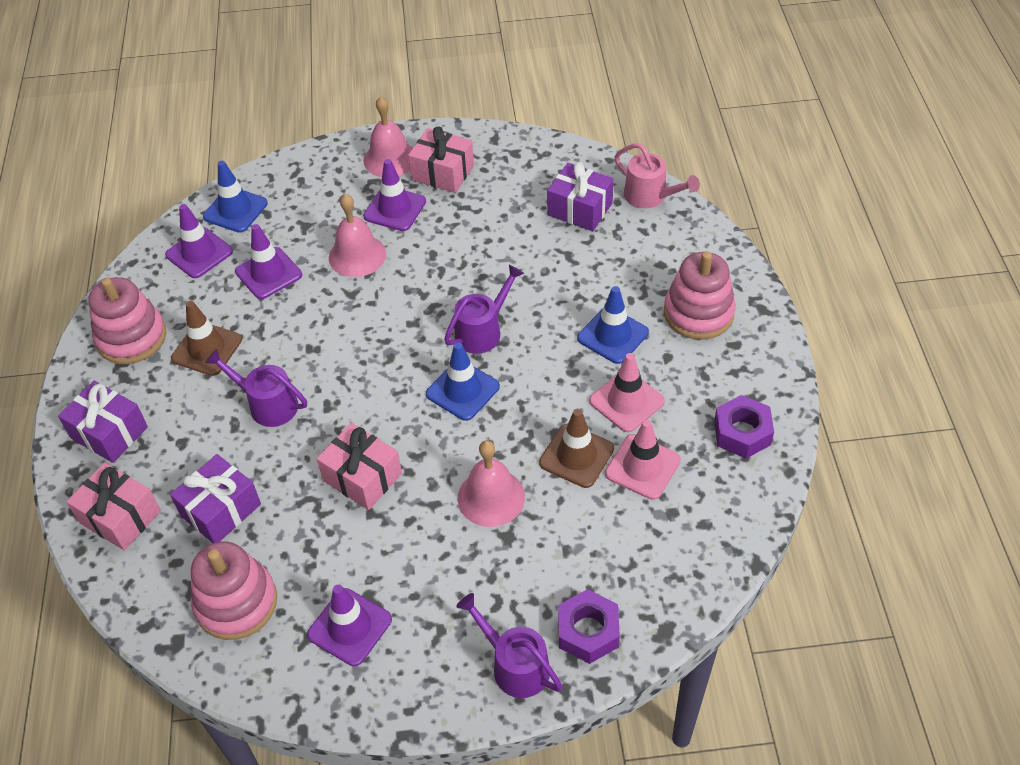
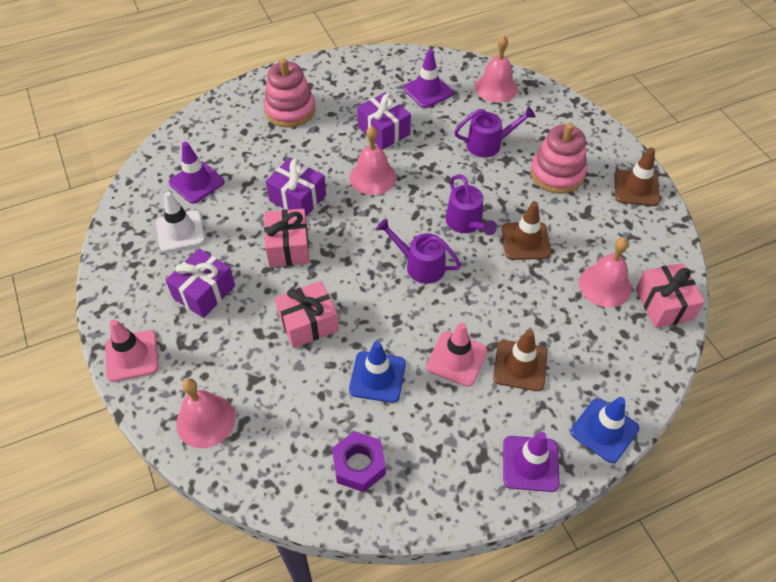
blue traffic cone: [203,161,268,233] [426,342,500,421] [577,286,649,364] = 3 -> [349,341,406,403] [570,397,639,463] = 2
brown traffic cone: [171,301,242,376] [539,409,614,488] = 2 -> [493,329,548,391] [501,201,551,260] [614,147,660,206] = 3
pink bell: [329,194,386,277] [363,96,413,177] [458,440,525,527] = 3 -> [176,378,235,448] [350,126,396,195] [475,35,518,102] [579,238,631,307] = 4
pink stacking toy: [88,277,166,364] [191,541,277,640] [664,251,736,340] = 3 -> [264,58,315,128] [531,123,587,194] = 2
pink watering can: [615,143,700,208] = 1 -> none = 0
purple nut: [558,589,620,664] [714,395,774,458] = 2 -> [332,431,386,492] = 1
purple traffic cone: [165,204,233,278] [235,224,302,299] [307,585,392,666] [363,159,426,231] = 4 -> [169,142,224,204] [403,49,453,108] [503,432,560,492] = 3
white traffic cone: none = 0 -> [156,191,205,252] = 1

